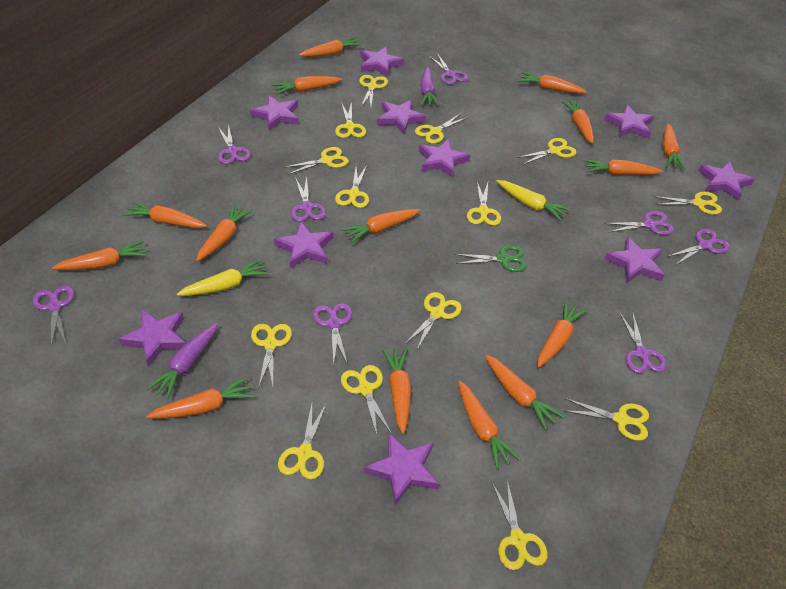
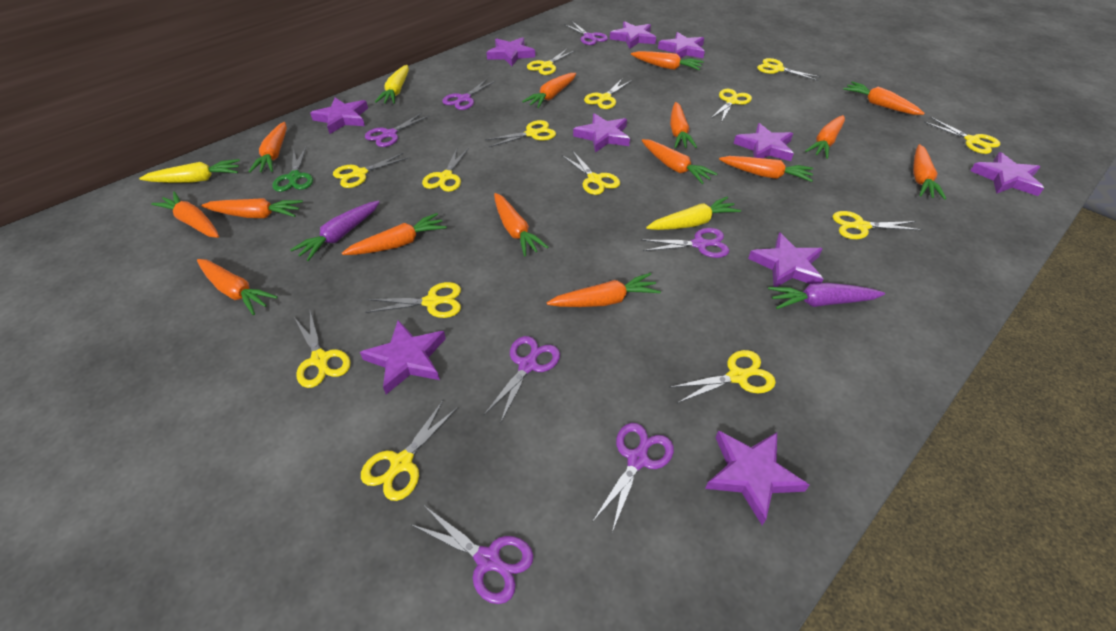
purple scissors: [33,285,74,346] [218,124,251,164] [291,177,326,222] [313,303,352,365] [429,53,468,85] [604,211,674,235] [619,311,667,373] [667,229,730,265] = 8 -> [365,113,430,147] [410,506,533,604] [442,79,495,110] [484,336,560,424] [564,22,608,45] [593,423,674,532] [642,228,729,258] = 7
yellow carrot: [177,259,269,296] [497,180,571,221] = 2 -> [139,159,240,183] [375,65,409,104] [646,197,741,230] = 3

